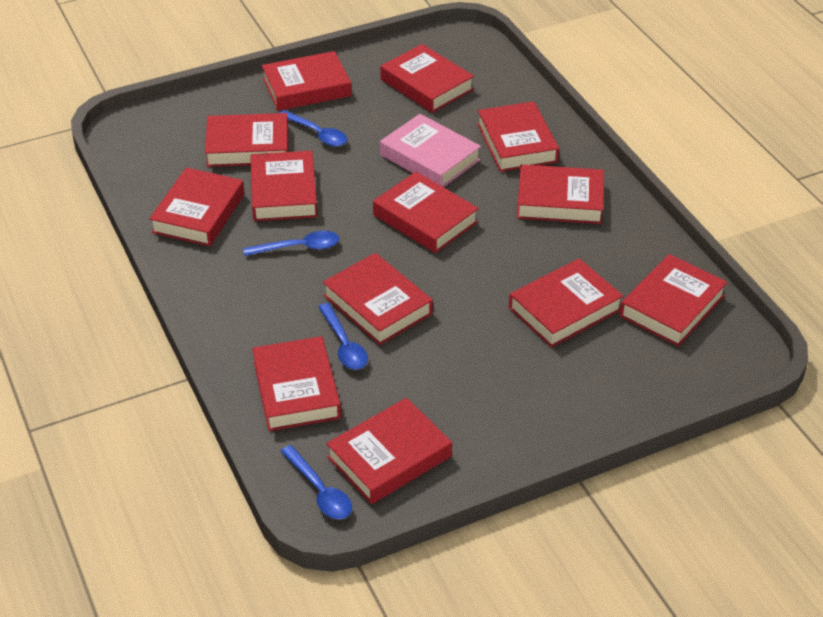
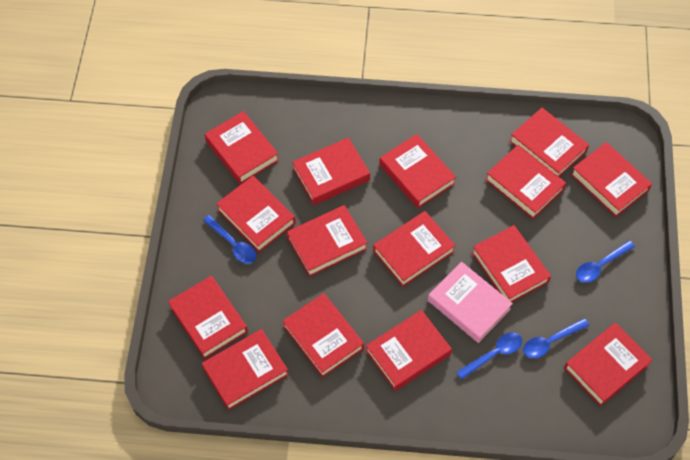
red book: [149,167,245,246] [205,113,288,167] [250,151,318,221] [252,336,341,431] [262,51,352,111] [323,253,433,345] [326,398,452,504] [373,172,479,253] [380,44,474,113] [477,101,559,172] [509,258,623,347] [517,164,604,224] [620,254,728,347] = 13 -> [168,276,248,359] [202,329,289,410] [205,111,279,184] [216,176,296,252] [282,293,364,378] [287,205,367,277] [292,137,370,205] [366,310,452,391] [373,211,456,287] [379,134,456,208] [472,225,551,302] [485,145,566,219] [509,108,589,177] [564,323,653,406] [571,142,652,217] = 15

